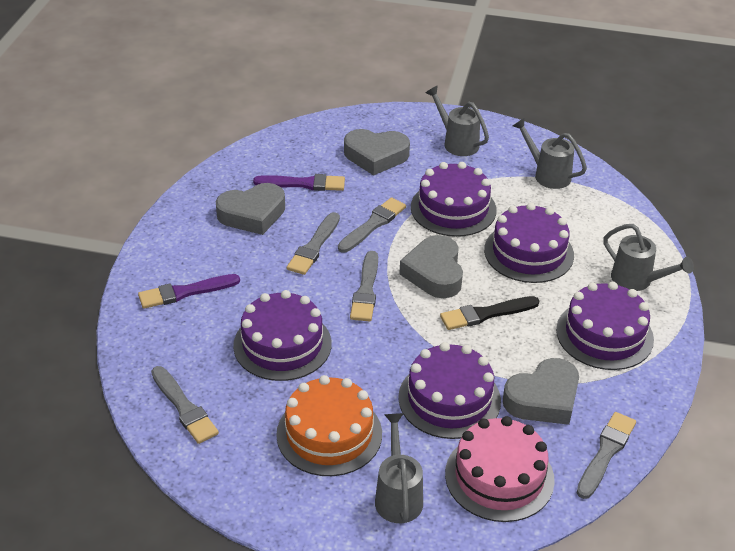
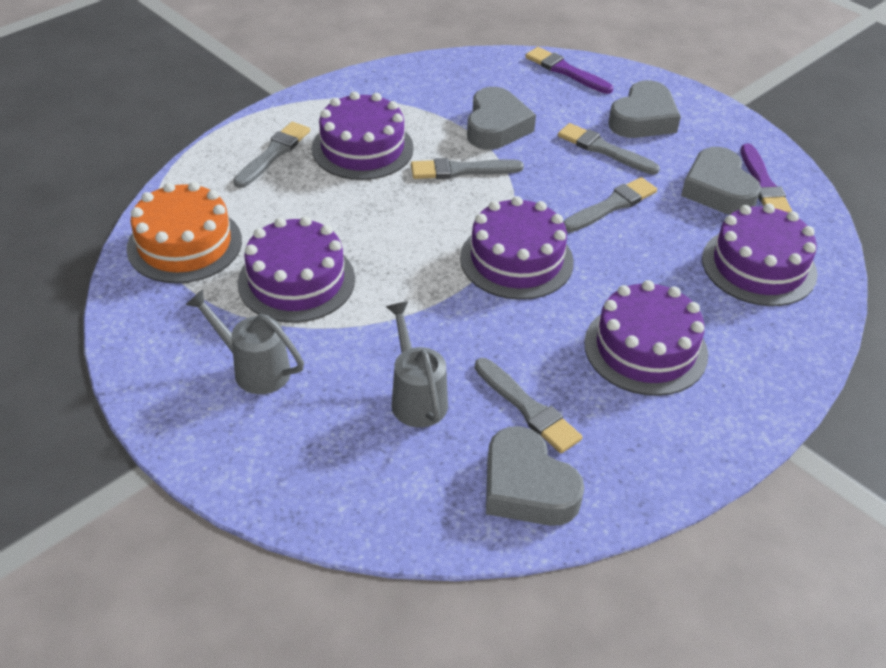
black brush: [440,296,539,330] = 1 -> none = 0
grey watering can: [375,413,423,523] [425,86,489,156] [513,118,587,189] [603,224,694,291] = 4 -> [186,289,304,394] [386,301,448,428] = 2
pink cake: [445,416,555,522] = 1 -> none = 0

